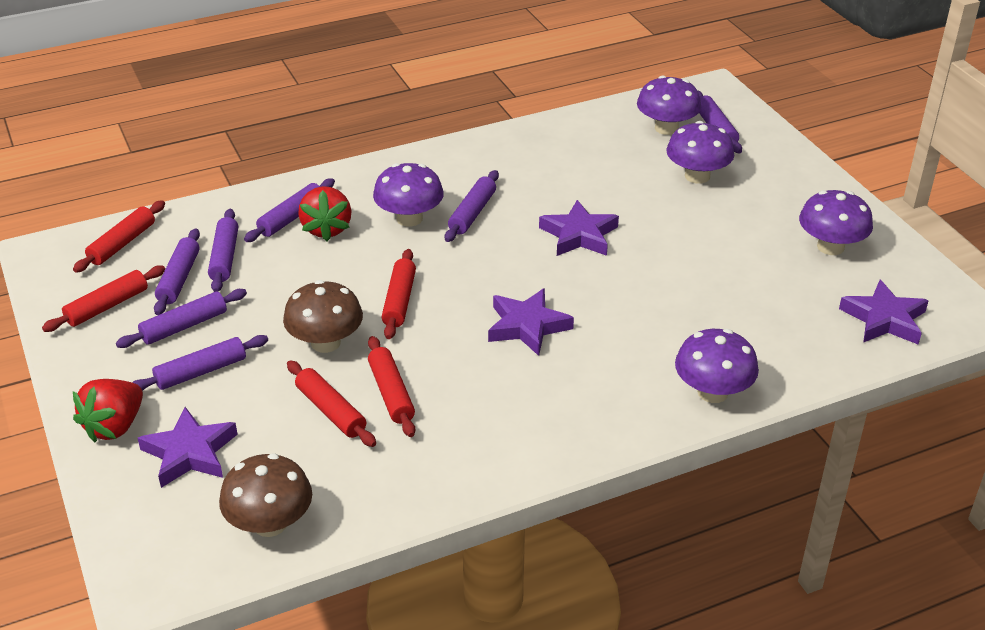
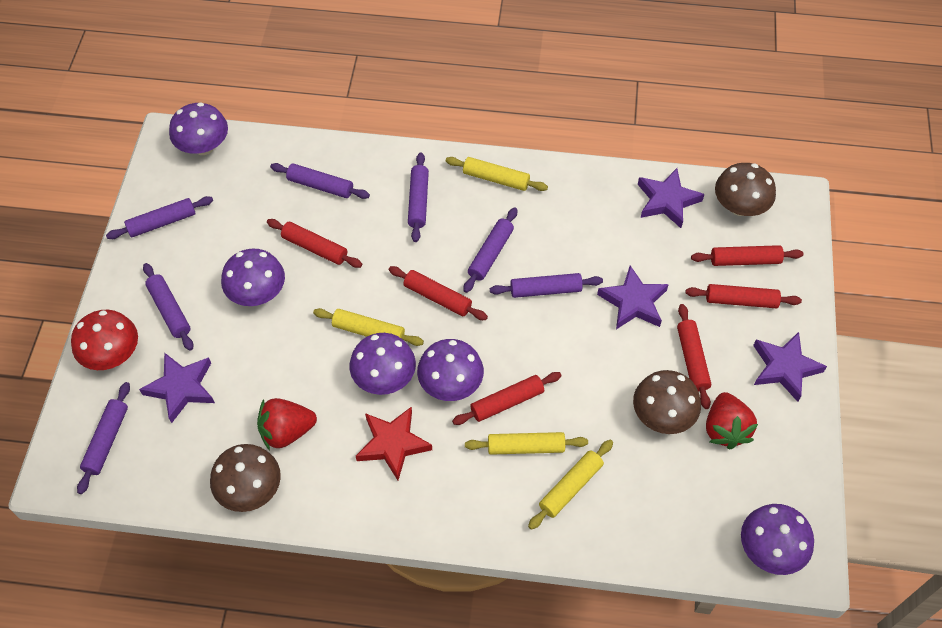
brown mushroom: [219,453,312,537] [283,280,363,353] = 2 -> [210,444,281,512] [633,370,701,434] [715,163,776,216] = 3
red mushroom: none = 0 -> [71,310,138,370] = 1
red rolling pin: [42,266,165,332] [73,200,165,273] [287,360,376,447] [368,336,415,437] [382,249,416,339] = 5 -> [267,219,362,268] [389,266,488,320] [452,372,562,425] [677,304,711,409] [685,284,802,308] [691,245,803,266] = 6
red star: none = 0 -> [356,407,432,480] = 1
yellow rolling pin: none = 0 -> [313,308,424,346] [446,157,548,191] [465,432,588,455] [528,440,613,530] = 4

